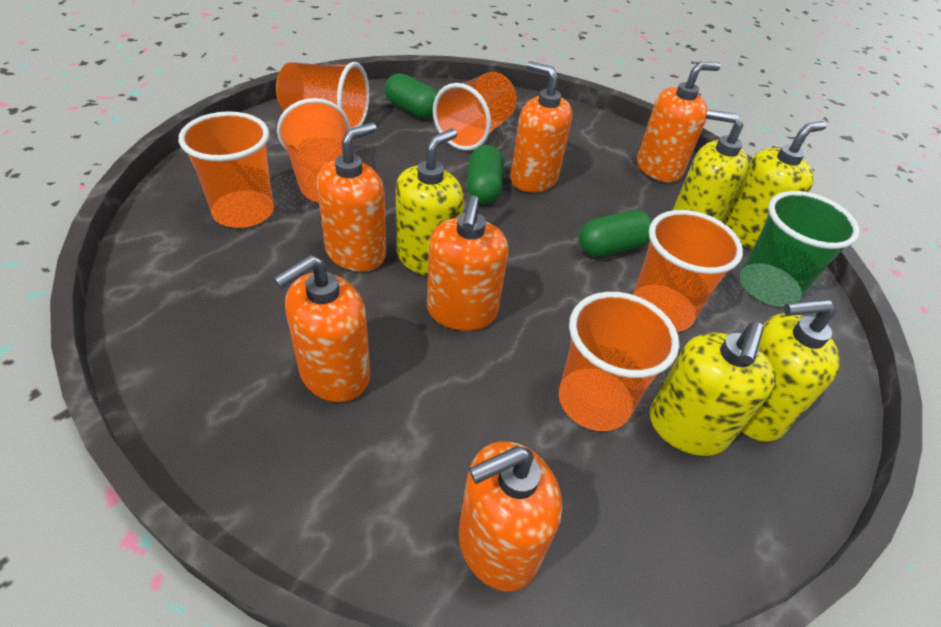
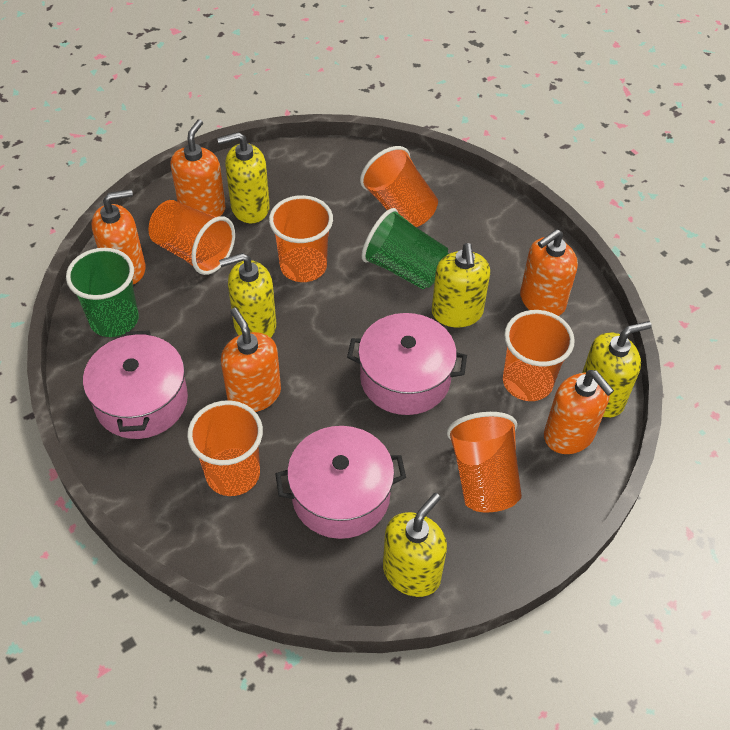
green capsule: [385,73,438,119] [467,145,504,204] [579,210,652,257] = 3 -> none = 0
green cup: [740,191,860,307] = 1 -> [66,248,139,337] [361,208,449,289] = 2
orange soap dispenser: [273,255,370,402] [316,122,386,272] [427,196,508,331] [458,441,562,591] [510,61,572,193] [637,62,721,183] = 6 -> [92,189,146,284] [171,119,226,217] [221,308,281,412] [520,229,578,316] [544,370,614,454] = 5
pink pot: none = 0 -> [83,330,188,439] [276,426,406,539] [347,313,467,415] = 3

